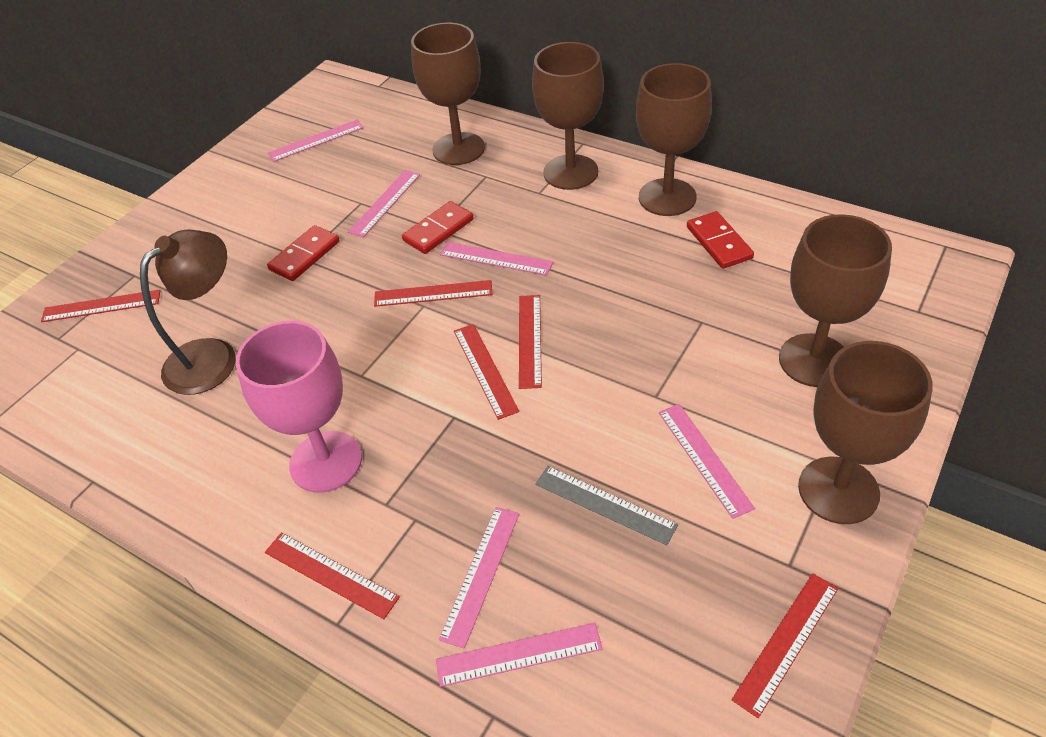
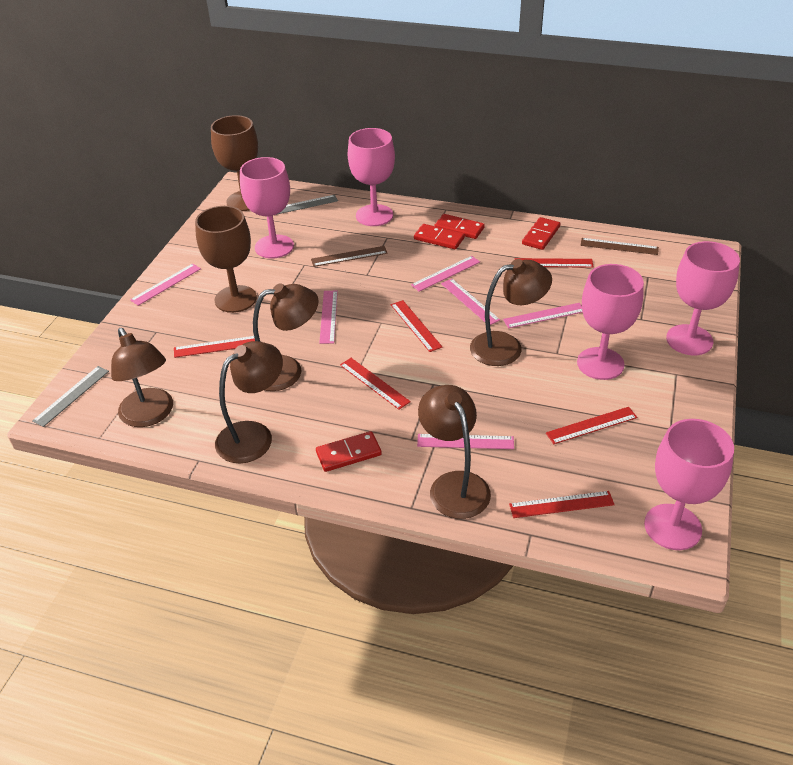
brown goblet: [411,23,485,165] [532,42,604,190] [636,63,712,216] [779,214,892,387] [798,341,933,524] = 5 -> [195,206,257,313] [211,115,258,211] = 2
brown lamp: [140,230,236,395] = 1 -> [111,328,173,427] [215,341,283,464] [253,283,319,391] [418,385,491,519] [470,259,552,366] = 5
brown ruler: none = 0 -> [311,246,388,267] [580,238,659,255] = 2
grey ruler: [535,466,678,545] = 1 -> [32,366,109,427] [276,195,338,215] = 2
pink goblet: [236,321,362,493] = 1 -> [240,157,294,259] [348,128,395,226] [577,264,644,380] [644,419,734,550] [666,241,740,355] = 5
red domino: [267,225,340,281] [402,201,474,254] [687,211,754,269] = 3 -> [316,431,382,472] [414,224,465,249] [434,214,485,239] [522,217,560,250] = 4

